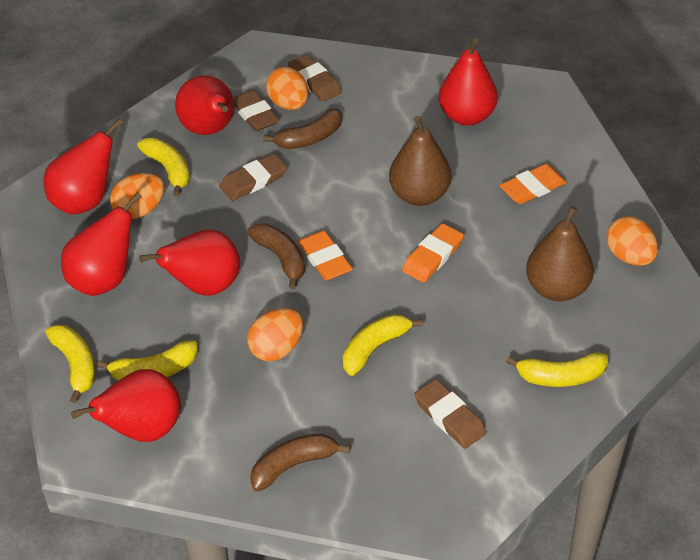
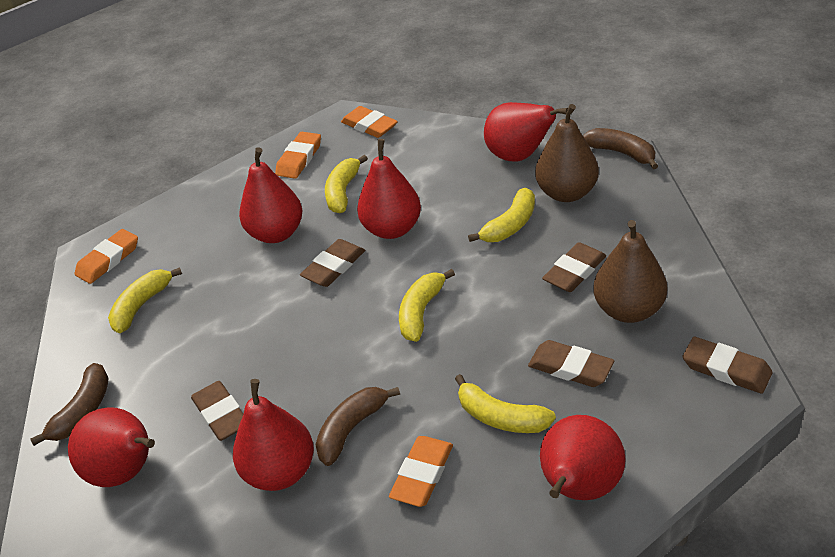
brown eraser: [220,154,287,201] [233,90,279,131] [288,54,342,102] [414,379,487,449] = 4 -> [191,381,243,441] [300,239,365,287] [528,340,614,387] [542,242,606,292] [683,337,773,394] = 5
orange egg: [110,173,164,219] [247,308,303,362] [266,67,309,110] [607,216,658,266] = 4 -> none = 0
orange eraser: [298,230,353,281] [402,223,464,283] [500,164,567,204] = 3 -> [75,229,138,284] [275,132,321,179] [341,106,398,138] [389,436,453,507] = 4

